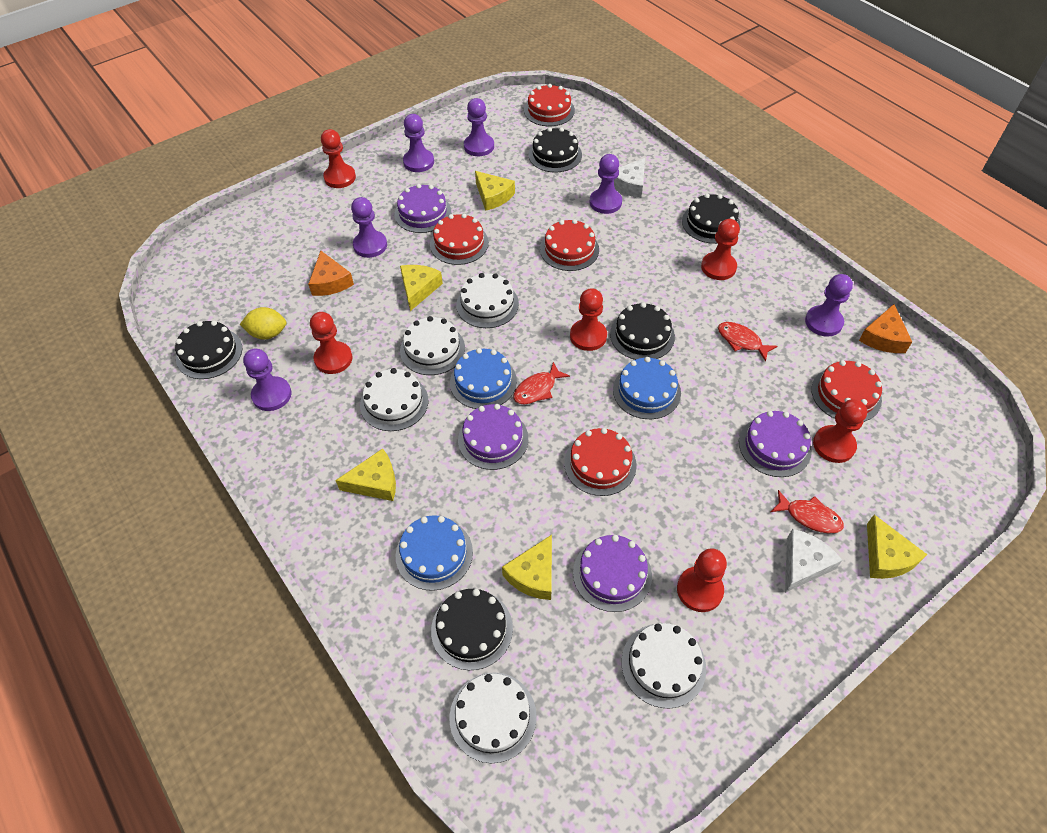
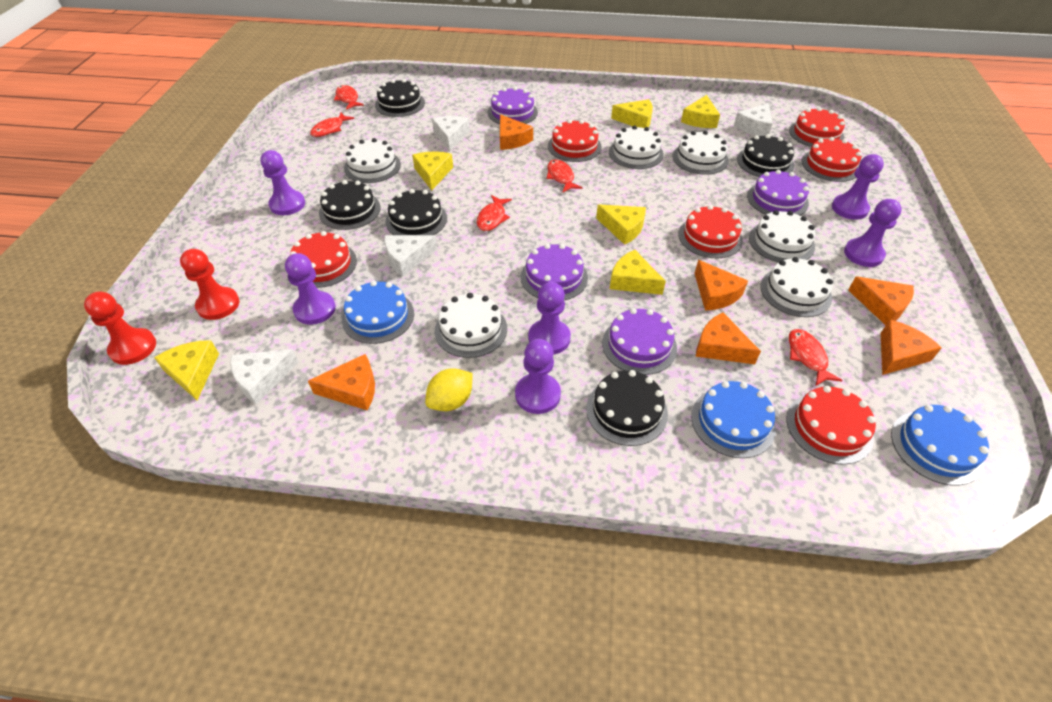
orange cheese: [308,251,354,296] [859,304,912,353] = 2 -> [308,354,375,411] [500,114,533,150] [694,260,748,311] [695,312,761,364] [848,276,914,325] [881,320,942,375] = 6
red cake: [430,214,489,265] [524,84,575,126] [540,219,599,271] [564,428,637,496] [811,360,882,422] = 5 -> [290,231,357,288] [548,119,602,162] [678,205,743,258] [786,386,876,465] [789,107,845,147] [802,137,861,182] = 6
red fish: [513,362,570,404] [718,322,778,362] [770,490,844,533] = 3 -> [310,113,354,137] [334,85,364,110] [477,195,512,231] [547,160,582,193] [789,329,843,386] = 5
red pawn: [310,312,352,374] [321,129,356,188] [570,288,607,351] [677,548,727,612] [701,219,740,280] [813,399,867,463] = 6 -> [84,291,156,365] [180,249,239,320] = 2
white cake: [360,368,428,431] [400,316,465,375] [449,673,537,763] [456,273,519,328] [622,623,706,709] = 5 -> [344,138,401,183] [435,293,507,358] [609,125,664,169] [673,131,729,175] [749,210,815,262] [760,257,833,317] = 6
white cheese: [614,158,645,198] [785,529,842,593] = 2 -> [230,349,299,404] [384,235,437,276] [432,116,470,151] [734,103,772,136] = 4
yellow cheese: [335,449,396,501] [400,265,443,311] [475,171,515,211] [502,535,552,600] [867,515,927,579] = 5 -> [154,340,219,400] [412,152,453,191] [596,204,646,245] [610,250,666,295] [611,99,653,128] [681,95,720,128] = 6

